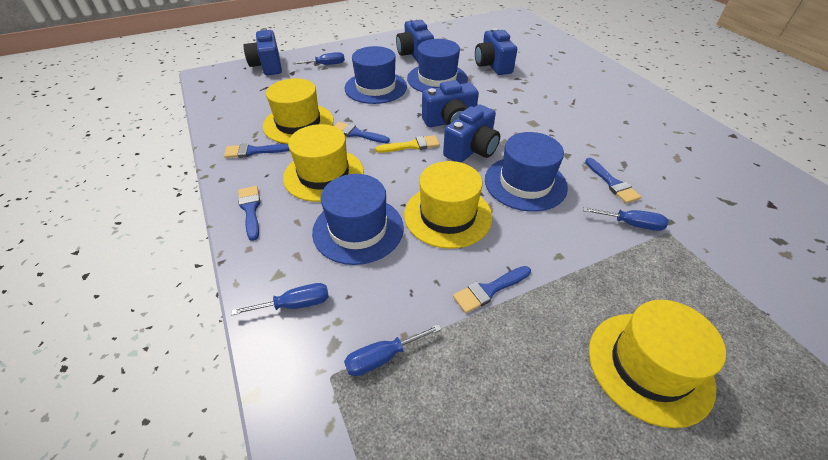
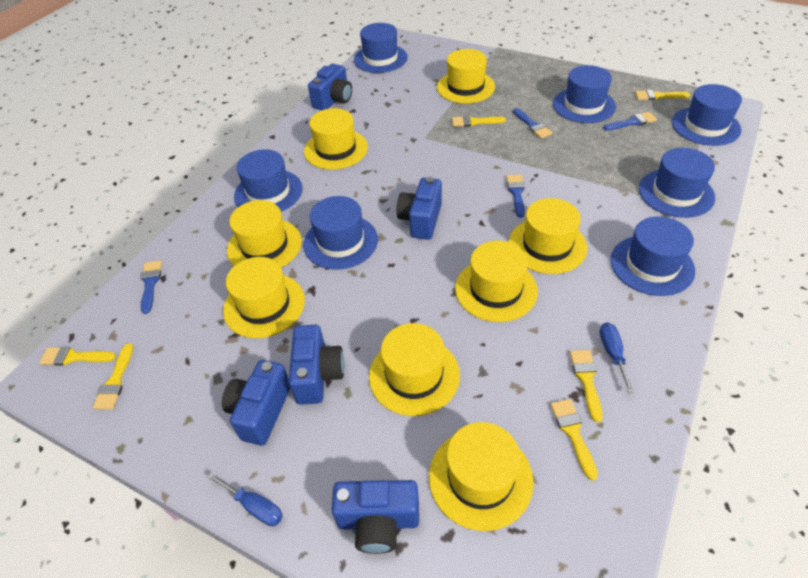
blue brush: [224,143,290,158] [238,186,260,241] [335,122,390,143] [453,266,531,313] [585,158,641,204] = 5 -> [141,260,162,314] [506,175,525,218] [513,108,552,139] [603,112,657,131] = 4
blue hat: [312,174,404,265] [344,46,407,104] [407,39,468,92] [485,132,568,212] = 4 -> [234,149,303,212] [303,196,378,270] [354,23,408,73] [553,65,616,123] [611,216,695,296] [639,148,715,218] [672,84,742,146] = 7
blue screwdriver: [231,283,329,316] [293,52,345,65] [344,324,442,376] [583,207,668,231] = 4 -> [207,473,283,526] [600,322,634,393] = 2
yellow brush: [376,135,440,153] = 1 -> [39,346,116,366] [93,343,134,410] [452,115,506,127] [550,399,598,480] [570,350,603,422] [635,90,690,100] = 6
yellow hat: [263,78,334,144] [283,124,364,202] [404,161,492,249] [589,300,726,428] = 4 -> [223,257,305,338] [227,200,302,268] [304,108,368,170] [369,323,460,416] [429,422,534,531] [437,49,495,104] [455,241,538,322] [509,198,587,274] = 8

